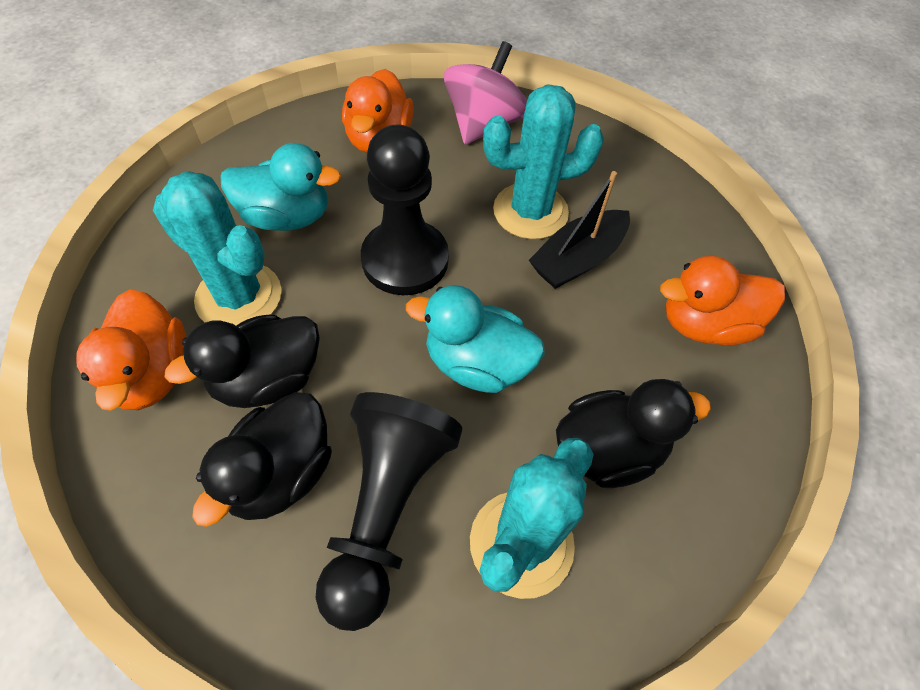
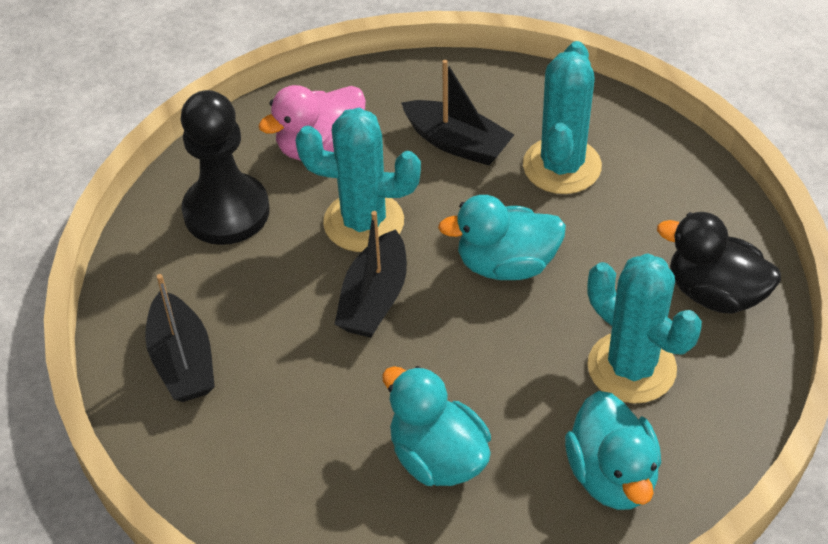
black boat: [529,171,630,289] = 1 -> [145,274,215,402] [335,211,407,338] [401,60,514,166] = 3
black duck: [165,314,320,408] [192,392,332,527] [556,379,711,488] = 3 -> [657,212,781,314] = 1
black pawn: [315,392,462,631] [361,125,449,295] = 2 -> [181,90,269,245] = 1
orange duck: [76,289,187,411] [342,69,414,153] [660,255,785,346] = 3 -> none = 0
pink duck: none = 0 -> [258,85,366,161] = 1
pink spinning top: [444,41,527,145] = 1 -> none = 0
turquoise duck: [220,143,341,231] [406,285,545,393] = 2 -> [382,366,491,486] [438,195,566,280] [565,391,661,510] = 3

